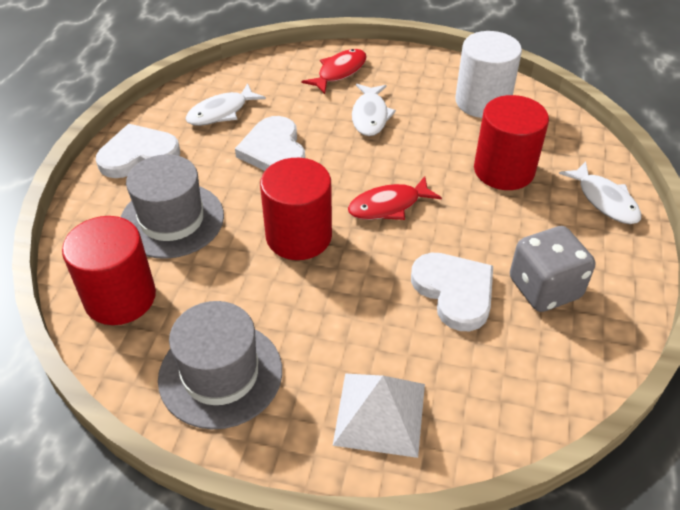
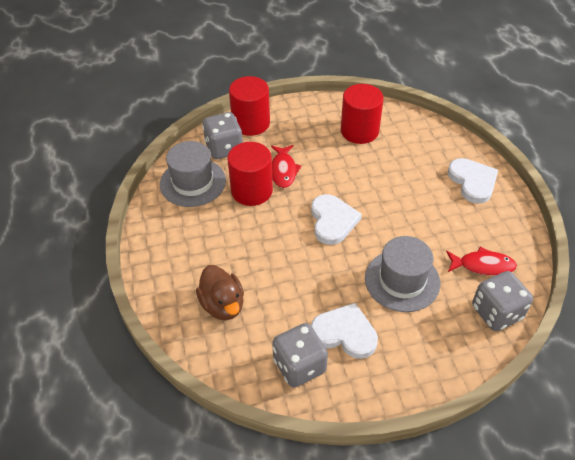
brown duck: none = 0 -> [196,265,244,320] = 1
grey dice: [510,226,595,312] = 1 -> [202,112,243,159] [272,323,328,388] [472,271,533,331] = 3
white cylinder: [455,31,522,118] = 1 -> none = 0
white fish: [185,83,266,126] [352,84,396,136] [559,161,641,224] = 3 -> none = 0
white pyramid: [333,374,425,458] = 1 -> none = 0

